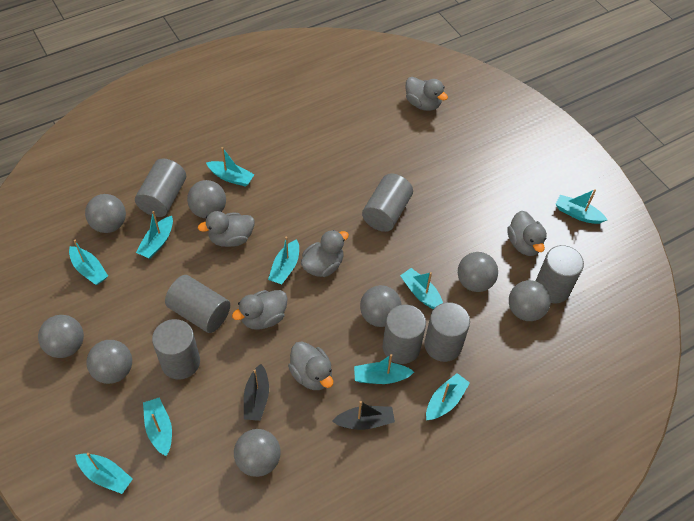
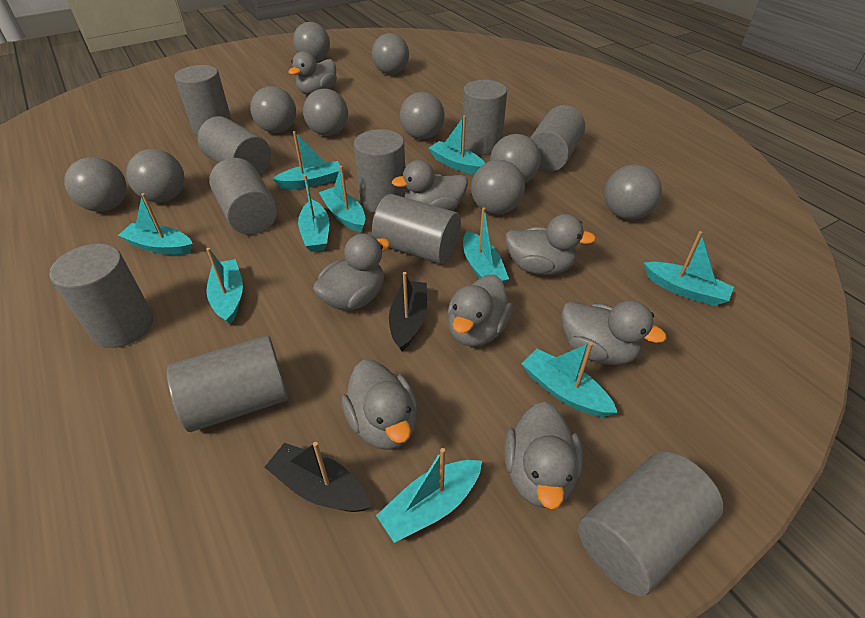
grey ball: [38,315,84,358] [85,194,126,233] [86,340,132,384] [187,180,226,218] [234,429,281,477] [360,285,402,327] [458,252,498,292] [509,280,551,321] = 8 -> [64,157,127,212] [126,149,185,203] [250,86,296,133] [293,22,330,62] [303,89,348,136] [372,33,409,74] [400,92,445,139] [471,160,525,214] [490,134,541,183] [604,164,662,220] = 10
grey cylinder: [135,158,186,217] [152,319,200,380] [165,275,230,333] [362,174,413,232] [383,304,426,364] [424,302,470,362] [536,245,584,303] = 7 -> [49,244,153,348] [167,336,288,432] [175,65,232,135] [197,116,271,176] [209,158,278,235] [354,129,406,213] [372,194,461,264] [462,80,507,155] [530,105,585,172] [578,451,724,596] = 10
grey duck: [198,211,255,247] [232,290,288,330] [288,342,333,390] [301,230,349,277] [405,77,448,111] [507,211,547,256] = 6 -> [288,51,337,95] [313,234,390,311] [342,360,418,450] [392,160,468,211] [447,274,513,347] [504,402,583,509] [505,214,596,275] [561,300,667,365] = 8

